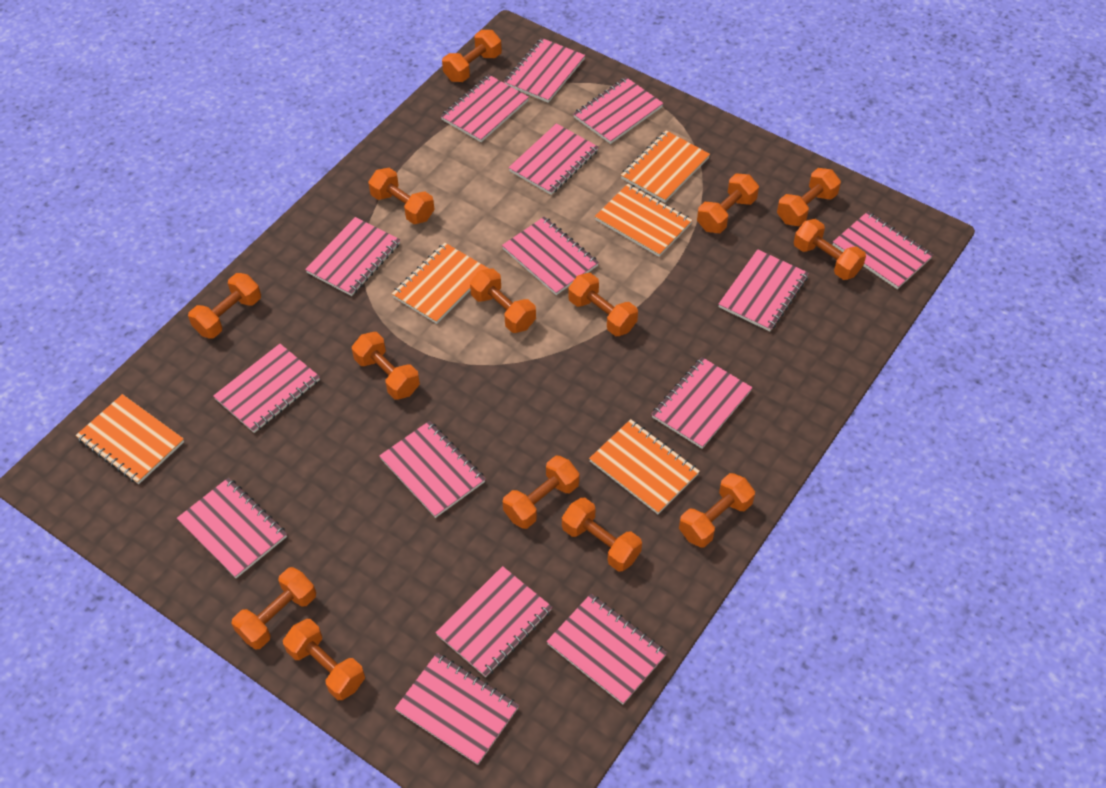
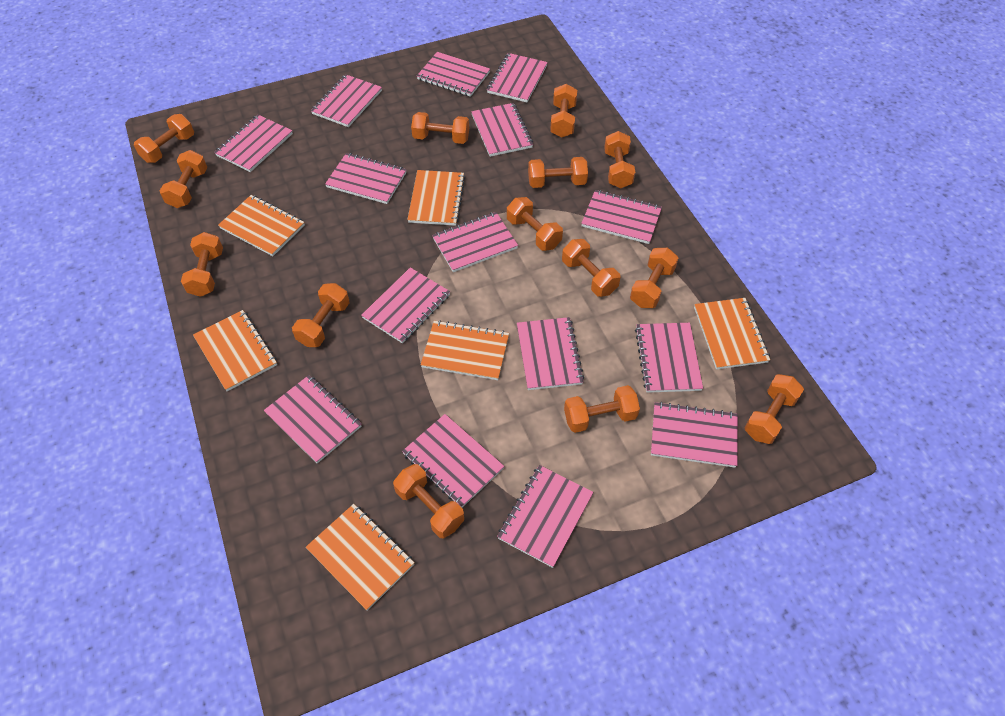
orange notebook: [76,394,184,484] [392,242,489,324] [589,419,700,514] [595,184,692,257] [621,131,710,202] = 5 -> [193,310,277,391] [218,195,305,256] [306,504,415,611] [407,170,465,226] [421,320,509,380] [694,298,770,369] = 6

